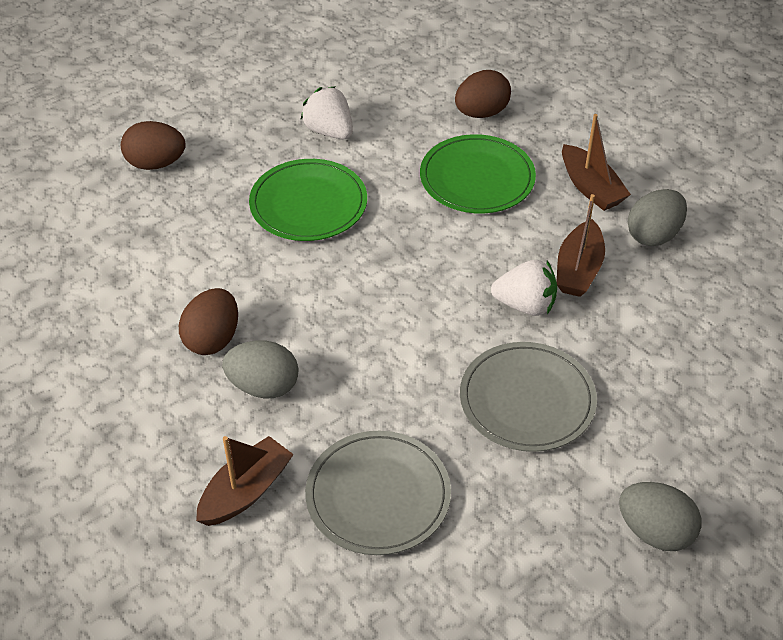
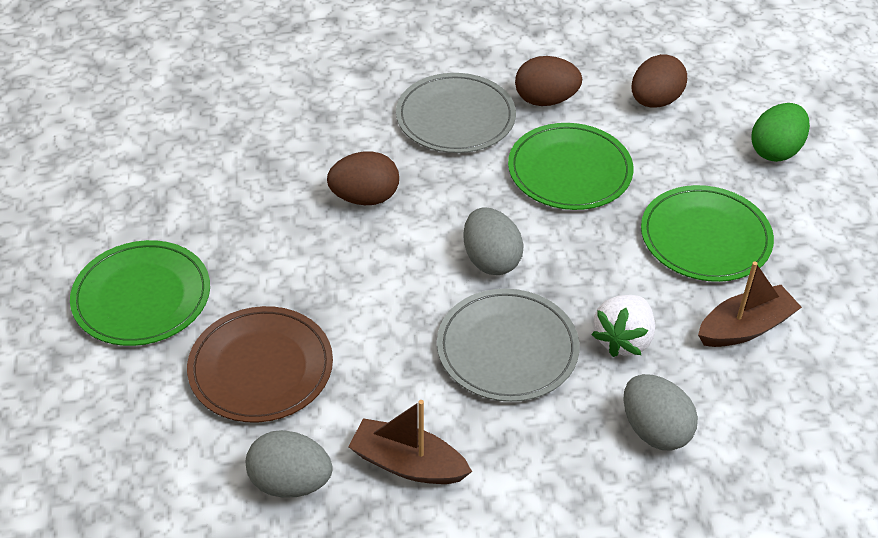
brown boat: [196,436,294,526] [557,194,605,297] [562,114,631,211] = 3 -> [348,400,472,484] [698,261,802,347] = 2
brown plate: none = 0 -> [187,306,333,423] = 1
green egg: none = 0 -> [751,103,810,162] = 1
green plate: [249,159,367,241] [420,134,536,213] = 2 -> [70,240,210,346] [508,123,633,210] [641,185,774,282] = 3
white strawberry: [300,86,353,139] [491,260,557,316] = 2 -> [591,295,655,357] = 1

